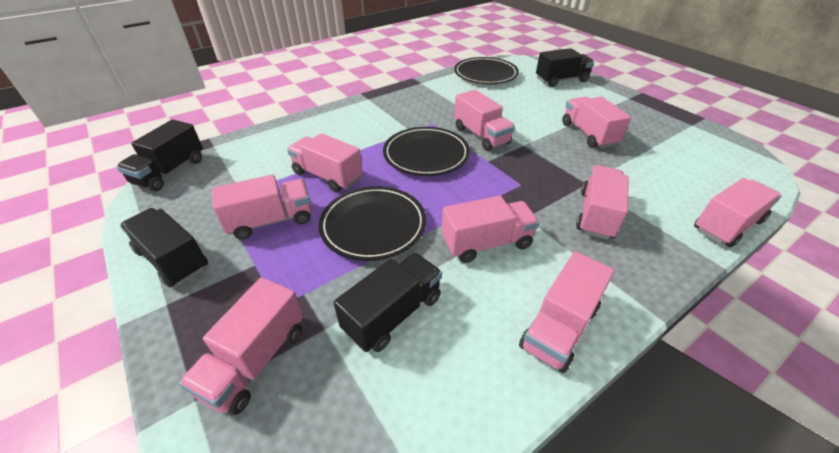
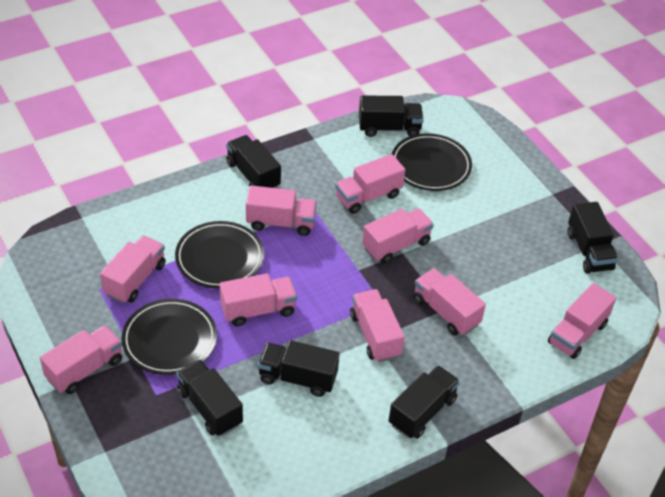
black truck: [116,119,203,191] [120,208,208,287] [333,253,442,352] [536,48,594,87] = 4 -> [176,359,243,436] [226,135,281,188] [258,340,340,397] [359,95,424,137] [389,365,460,439] [568,202,619,274] = 6

